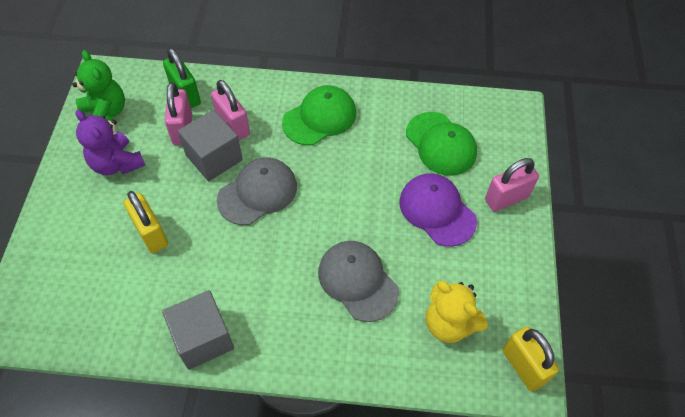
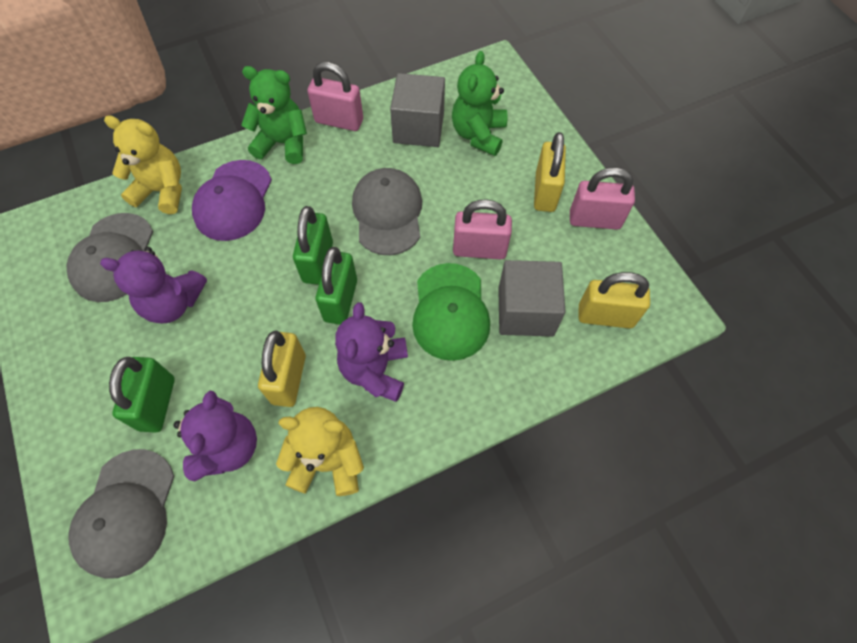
green cap: [282,85,356,146] [406,112,477,176] = 2 -> [412,263,490,361] = 1
green padlock: [163,48,201,108] = 1 -> [109,357,175,432] [293,206,333,285] [315,247,357,325] = 3
green teddy bear: [72,50,125,121] = 1 -> [241,66,307,164] [452,51,507,156] = 2
grey cap: [217,158,297,225] [318,241,399,322] = 2 -> [67,213,153,302] [69,449,174,578] [352,168,422,255] = 3
purple teddy bear: [75,110,145,175] = 1 -> [100,247,207,324] [174,391,257,482] [335,302,408,402] = 3
yellow padlock: [124,191,168,253] [503,326,559,391] = 2 -> [258,330,306,407] [534,132,566,212] [578,272,650,328] = 3
yellow teddy bear: [426,281,488,343] = 1 -> [104,115,182,214] [276,407,364,496] = 2

